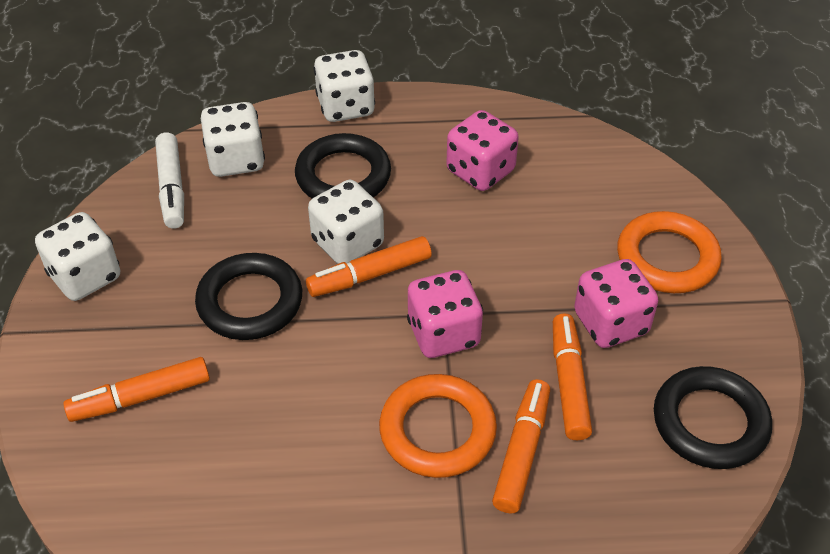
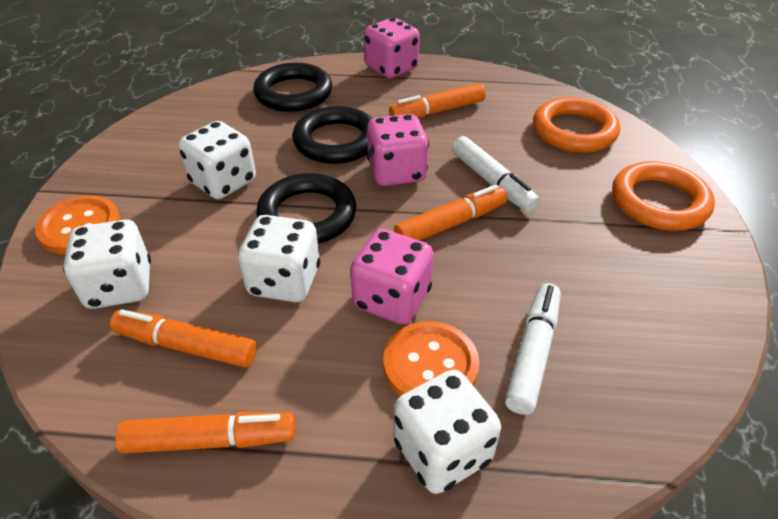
orange button: none = 0 -> [35,196,121,255] [383,321,479,397] = 2
white marker: [155,133,184,229] = 1 -> [452,136,540,212] [505,283,561,415] = 2

